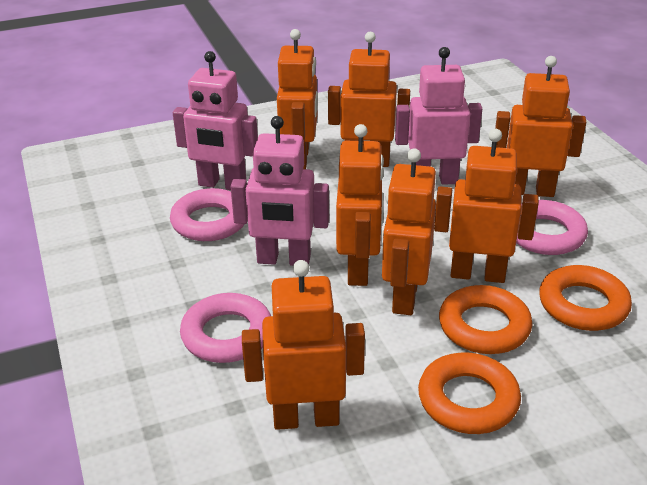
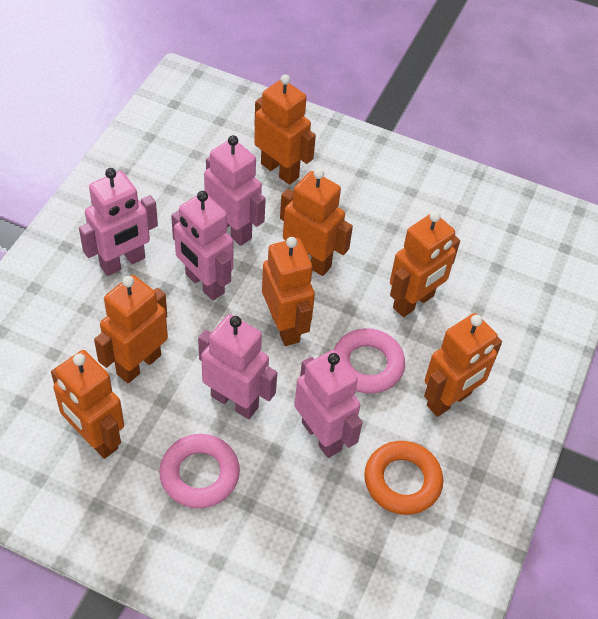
orange ring: [418,353,521,434] [439,285,532,354] [539,265,632,331] = 3 -> [364,441,443,515] = 1
pink ring: [170,188,245,241] [180,293,271,363] [516,200,588,255] = 3 -> [159,434,240,508] [334,328,405,394] = 2
pink robot: [173,51,258,190] [230,116,329,266] [395,47,482,184] = 3 -> [79,168,158,276] [171,191,233,301] [198,314,277,419] [204,135,266,246] [294,350,362,458] = 5

